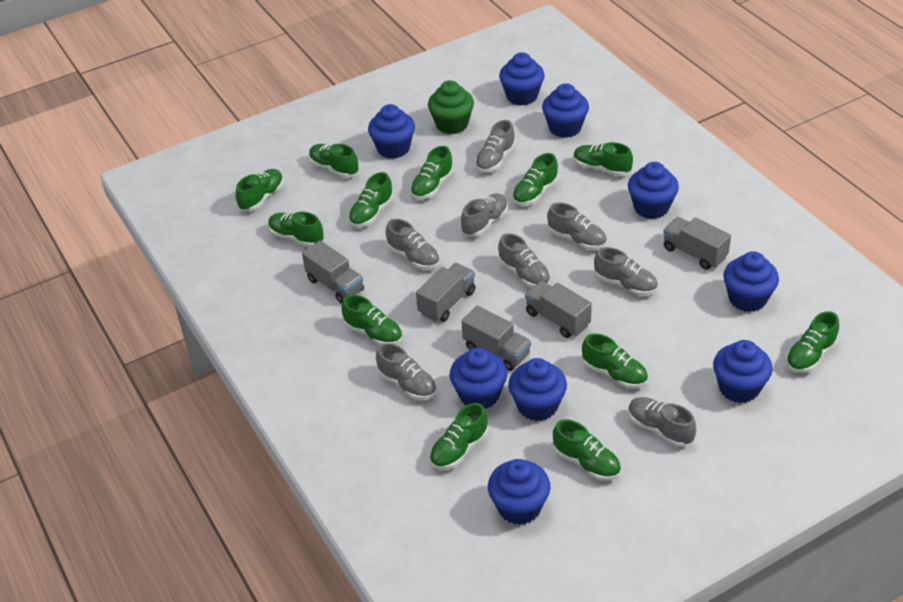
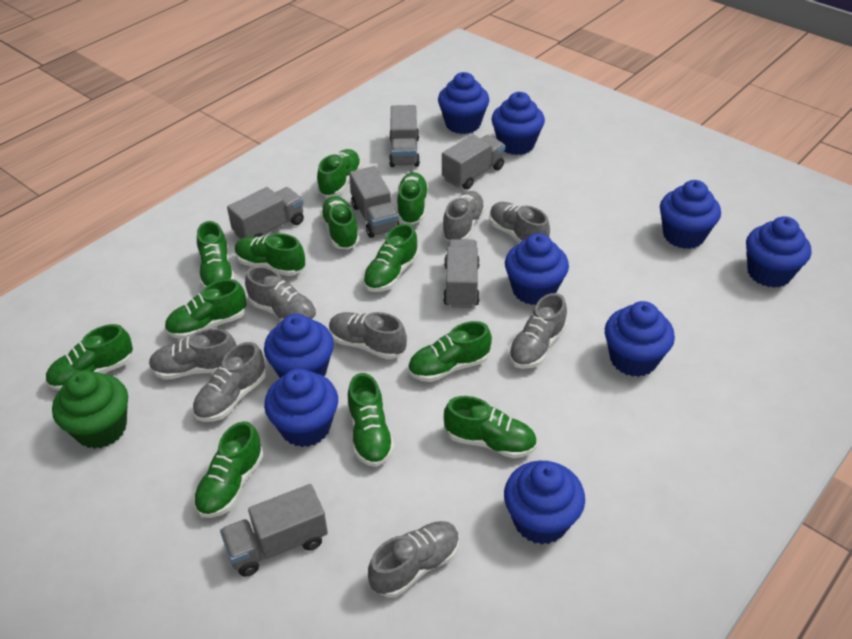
grey truck: [302,240,364,304] [416,263,475,322] [461,305,531,371] [525,281,592,338] [663,217,731,270] = 5 -> [220,484,328,577] [227,187,304,239] [349,166,400,238] [389,105,420,167] [442,135,505,190] [443,239,480,308] = 6

